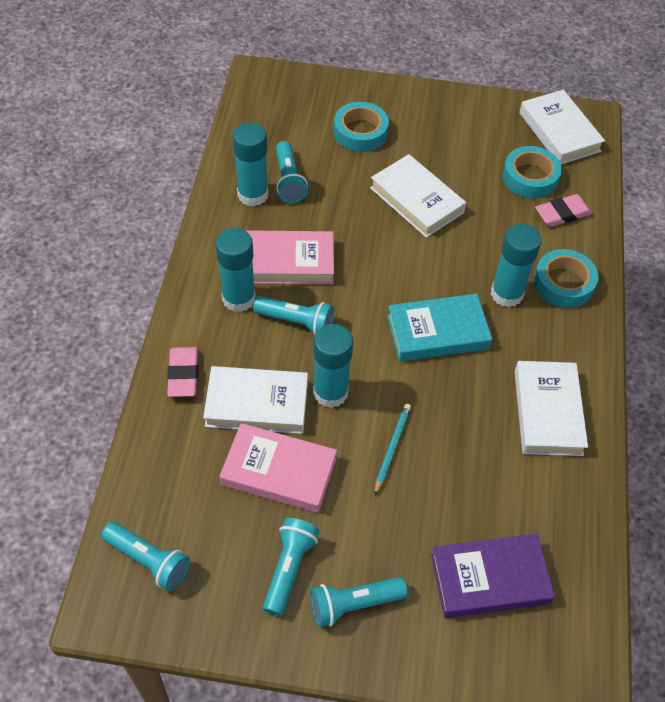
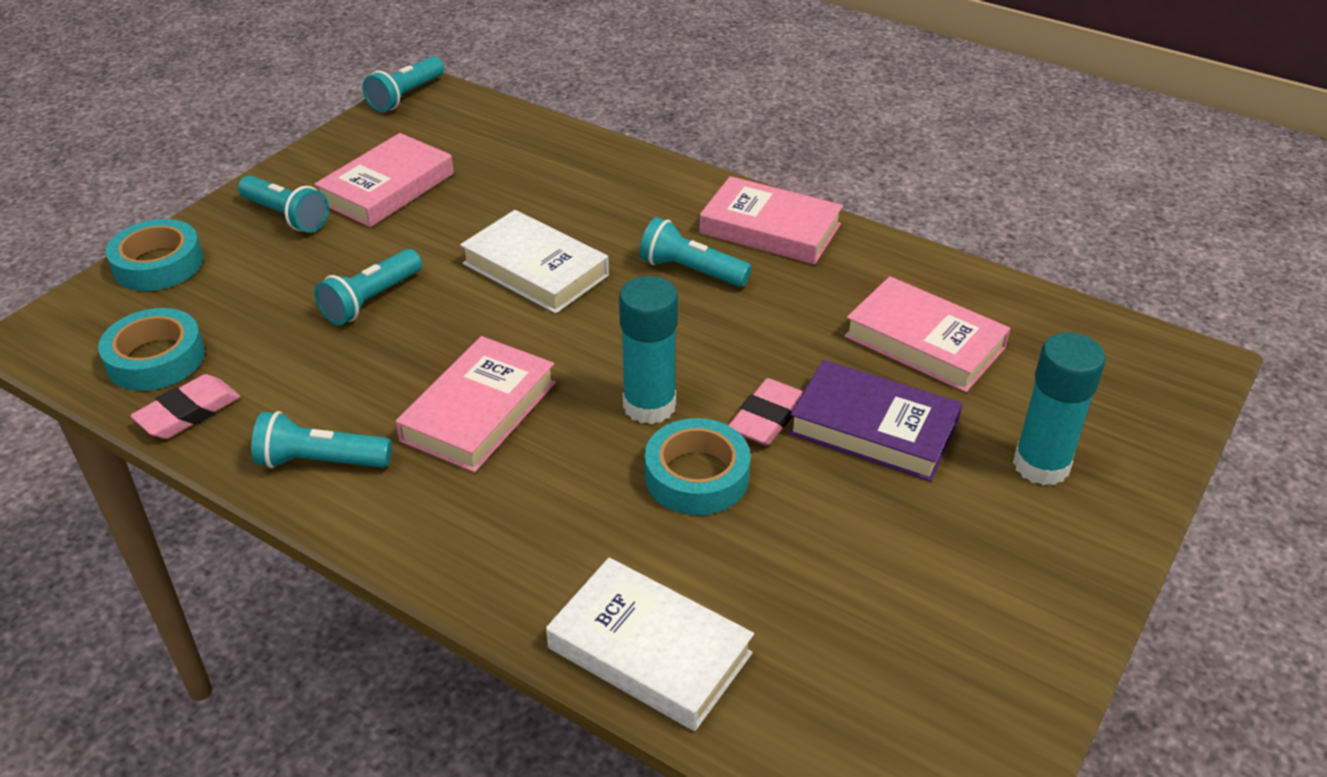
pink book: [220,423,337,513] [246,230,334,284] = 2 -> [314,133,454,227] [395,336,556,472] [699,176,843,265] [844,276,1011,392] = 4
turquoise book: [387,293,492,362] = 1 -> none = 0
turquoise glue stick: [216,228,255,312] [233,122,268,206] [313,324,353,408] [491,224,542,307] = 4 -> [619,276,678,425] [1013,332,1106,486] = 2
turquoise pencil: [374,404,411,496] = 1 -> none = 0
white book: [203,366,308,434] [370,154,466,238] [515,361,588,456] [519,90,605,164] = 4 -> [460,210,609,314] [546,557,754,731] = 2

